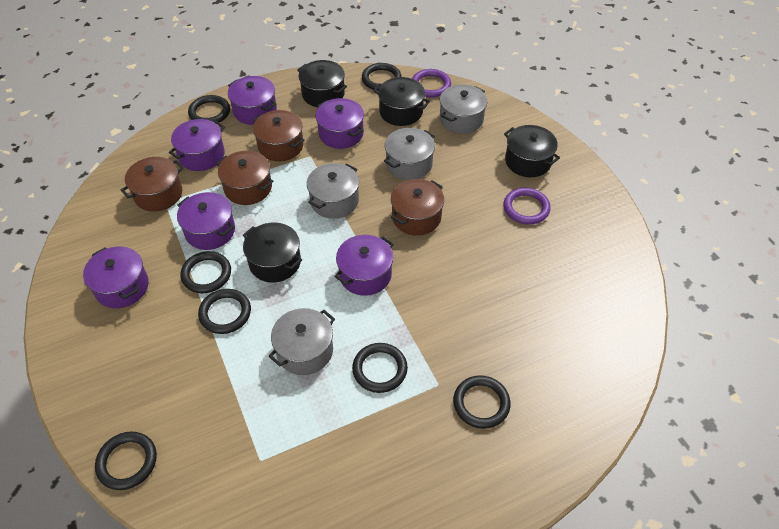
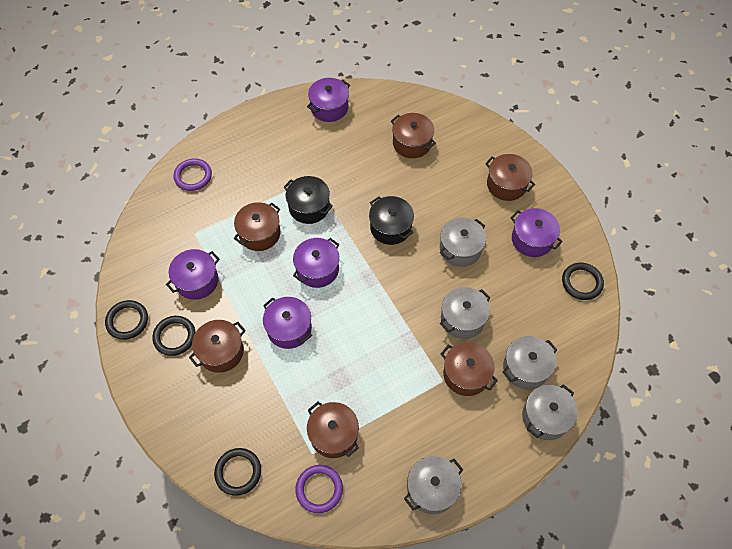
black pot: [243,223,302,282] [297,60,347,107] [373,77,430,126] [504,125,560,177] = 4 -> [284,176,333,224] [369,196,414,245] = 2
black ring: [95,432,157,490] [180,251,231,293] [188,95,230,123] [198,289,251,334] [352,343,408,393] [362,63,402,91] [453,375,511,429] = 7 -> [105,300,148,340] [152,316,196,356] [214,448,261,496] [562,263,604,300] = 4
brown pot: [121,157,184,212] [216,151,273,205] [253,110,304,161] [391,179,444,236] = 4 -> [189,320,246,373] [234,202,281,251] [307,402,359,458] [391,113,436,158] [441,342,498,396] [485,154,535,201] = 6
grey pot: [269,308,335,375] [307,163,359,219] [384,128,435,180] [440,84,487,134] = 4 -> [404,456,463,514] [440,218,486,267] [440,287,490,339] [503,336,557,390] [522,384,578,440] = 5
purple pot: [83,247,149,308] [169,119,225,171] [177,192,235,250] [228,76,277,125] [316,98,364,149] [335,235,394,296] = 6 -> [166,249,220,300] [263,297,312,349] [293,238,340,288] [307,78,350,122] [511,208,563,257] = 5

